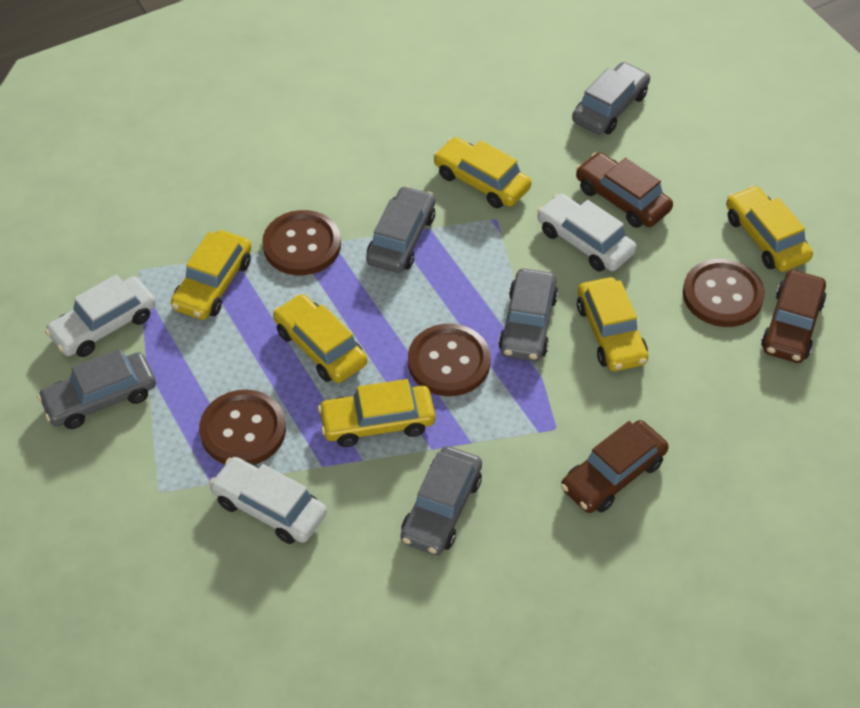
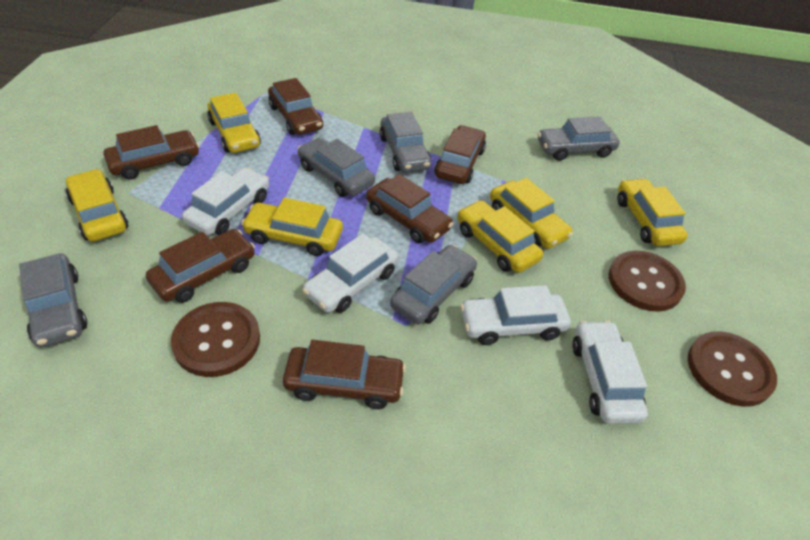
brown button: [199,390,286,464] [262,210,341,275] [408,324,491,396] [683,259,765,327] = 4 -> [171,302,260,377] [609,251,686,312] [688,331,777,407] = 3
brown car: [561,420,669,513] [576,152,673,228] [761,270,826,363] = 3 -> [104,125,200,180] [146,229,255,303] [268,78,323,135] [283,340,406,409] [366,174,453,243] [434,125,486,184] = 6
white car: [45,274,156,357] [209,457,327,544] [537,194,637,272] = 3 -> [182,167,269,235] [302,234,399,313] [460,285,571,345] [572,321,648,424] = 4

